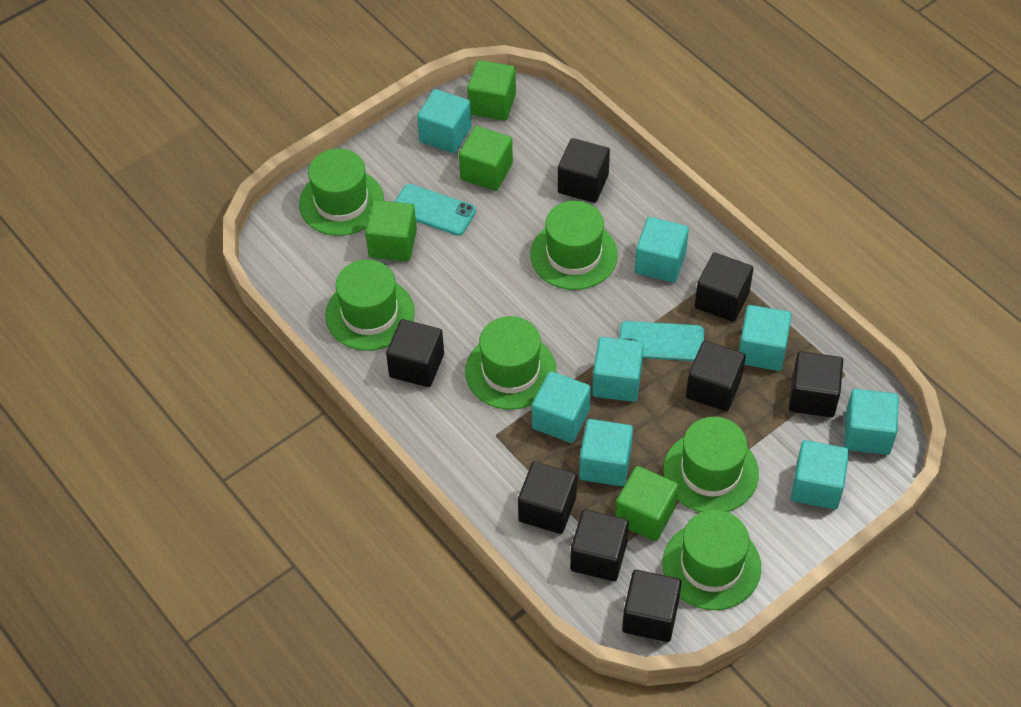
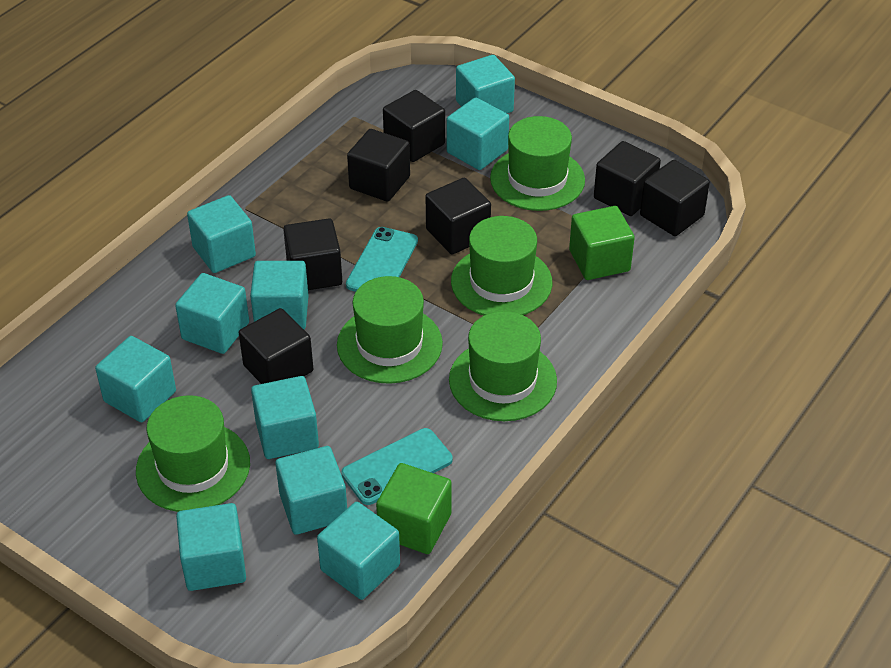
black cube: [386,319,444,387] [518,462,577,534] [558,138,610,203] [570,509,629,581] [622,570,682,642] [686,341,745,411] [695,253,753,322] [789,351,843,417] = 8 -> [239,308,313,384] [283,219,342,290] [347,129,410,202] [383,90,445,162] [426,178,491,255] [594,141,661,216] [640,160,710,236] = 7
green cube: [365,200,417,261] [459,126,513,191] [467,60,516,121] [615,466,679,541] = 4 -> [376,463,452,554] [569,206,635,280] = 2
green hat: [299,149,384,236] [325,259,415,351] [465,316,557,410] [530,201,618,290] [662,510,761,610] [663,417,759,512] = 6 -> [136,395,250,512] [337,276,443,384] [449,311,557,421] [451,216,552,315] [490,116,585,211] = 5
turquoise cube: [417,89,472,153] [532,371,591,443] [579,419,633,486] [592,337,644,402] [635,217,689,283] [739,305,792,371] [791,440,849,509] [844,389,899,455] = 8 -> [95,336,176,422] [175,273,249,354] [176,503,246,591] [187,195,256,273] [250,261,309,329] [251,376,319,459] [276,446,347,535] [317,502,400,600] [447,97,509,170] [456,55,515,113] = 10

